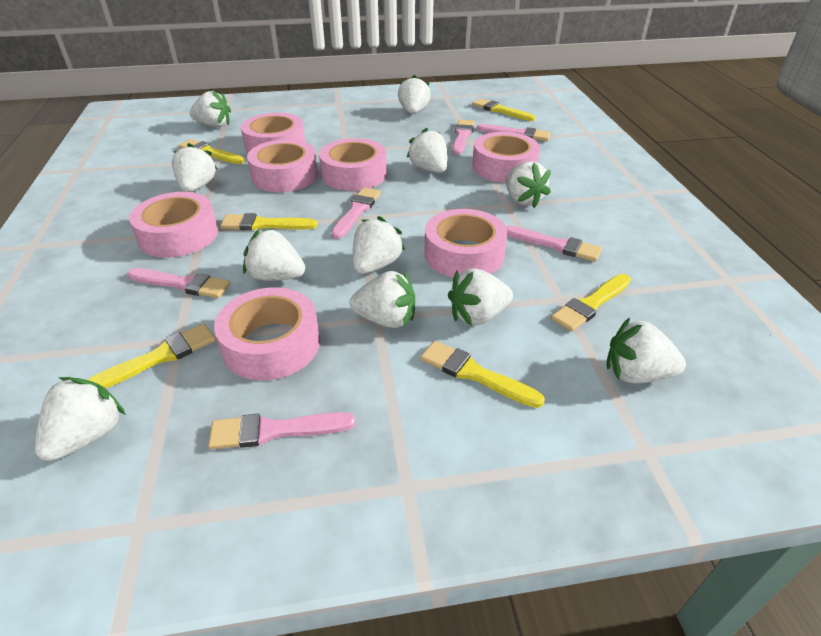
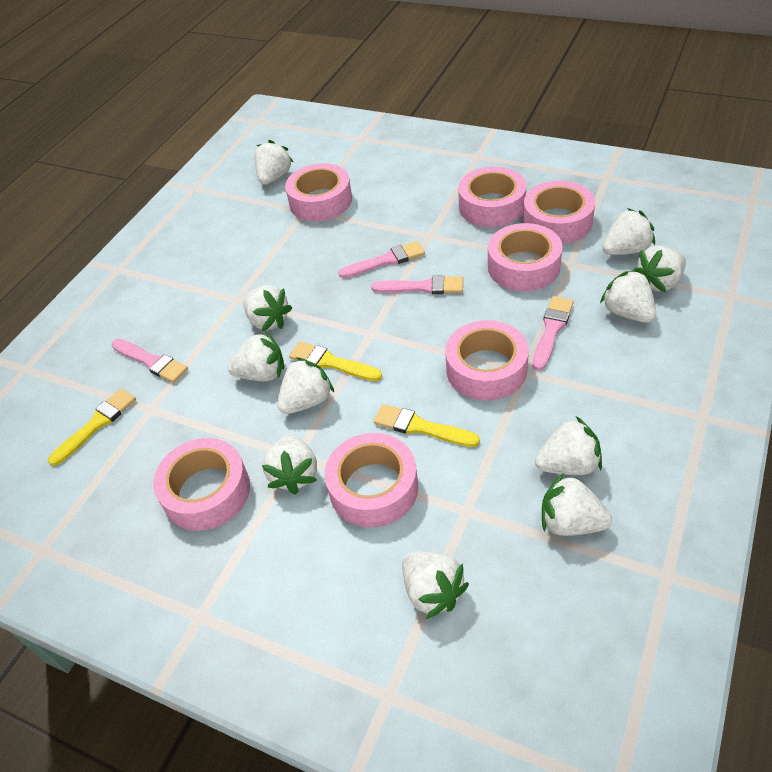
pink brush: [127,268,230,298] [208,412,355,449] [331,187,381,239] [452,119,475,155] [477,124,551,141] [506,225,602,262] = 6 -> [112,339,188,383] [338,241,425,278] [371,275,463,294] [533,296,574,371] = 4
yellow brush: [87,324,216,389] [178,139,244,164] [220,213,318,230] [420,341,545,408] [472,98,535,121] [551,274,631,332] = 6 -> [48,389,136,466] [289,342,382,381] [374,404,480,447] = 3

